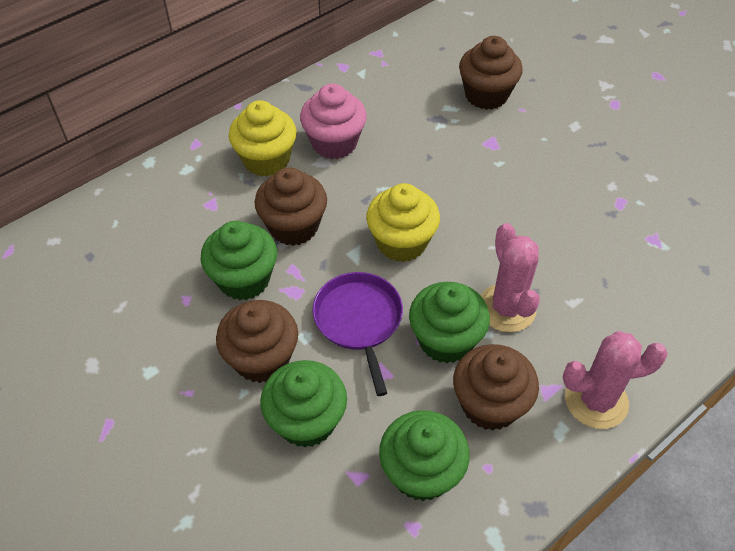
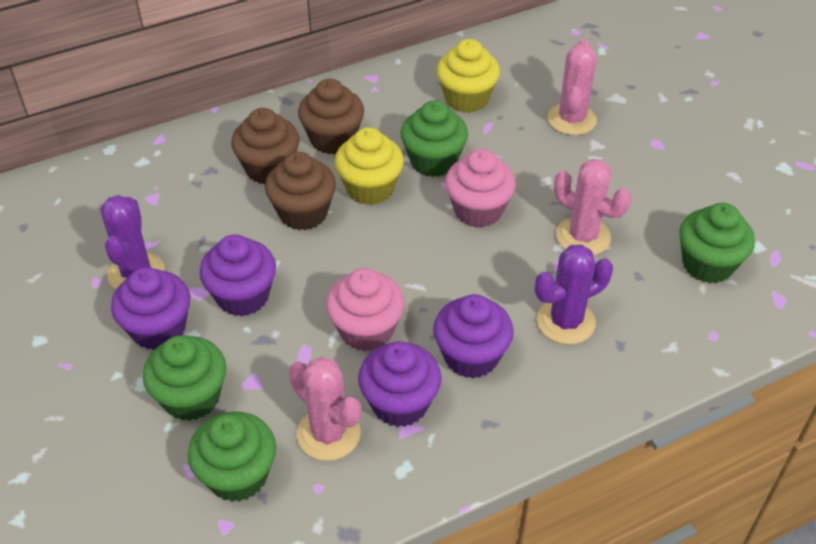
brown cupcake: [216,300,298,383] [255,167,327,246] [453,344,539,431] [459,36,523,110] = 4 -> [231,108,300,184] [265,152,336,230] [298,79,364,154] = 3
pink cactus: [480,223,540,332] [563,331,668,429] = 2 -> [288,357,361,461] [548,39,597,135] [554,159,632,255] = 3
pink cupcake: [300,84,367,159] = 1 -> [326,268,405,351] [445,149,516,228] = 2
purple cactus: none = 0 -> [100,195,165,289] [535,244,613,345] = 2
purple cupcake: none = 0 -> [111,267,190,350] [199,234,276,316] [358,341,441,427] [433,294,514,378] = 4
purple pan: [312,272,403,396] = 1 -> none = 0

